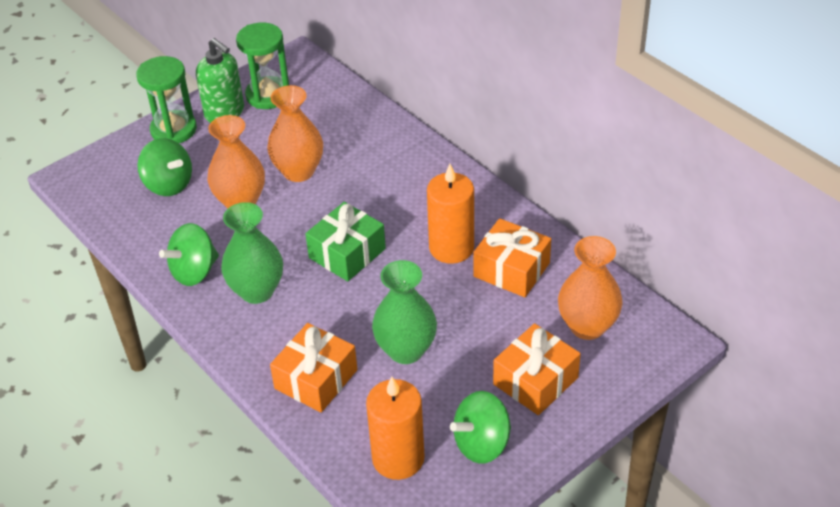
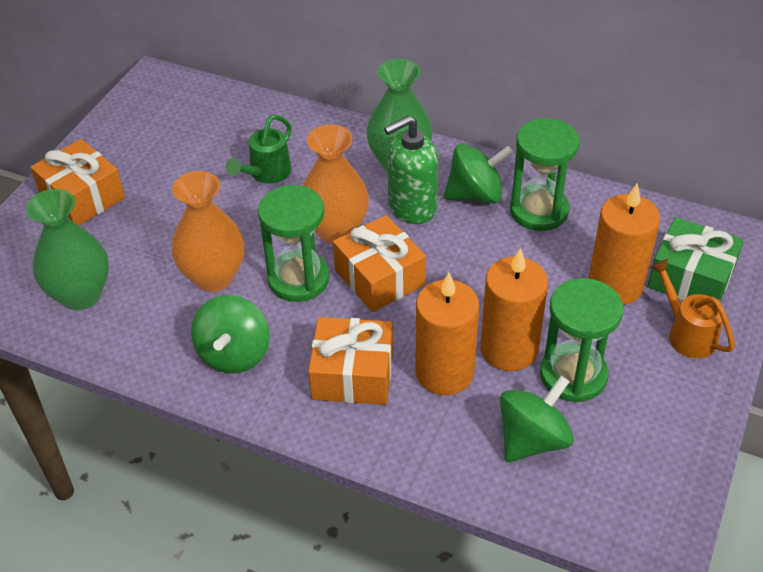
green hourglass: [136,56,197,143] [236,23,289,109] = 2 -> [258,185,330,302] [510,118,580,231] [540,278,623,403] = 3
green watering can: none = 0 -> [226,115,292,184] = 1
orange candle: [366,377,425,480] [427,164,474,264] = 2 -> [416,273,479,395] [480,248,548,371] [588,184,660,305] = 3
orange vase: [208,115,265,209] [267,85,323,182] [558,236,623,340] = 3 -> [172,171,244,292] [302,125,369,244] = 2
orange watering can: none = 0 -> [650,259,735,358] = 1

